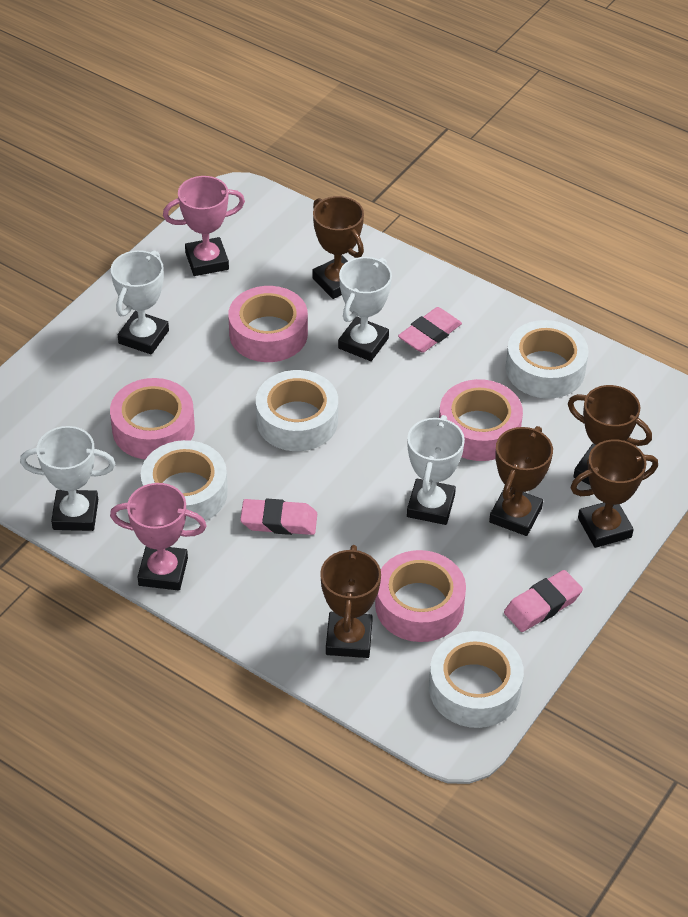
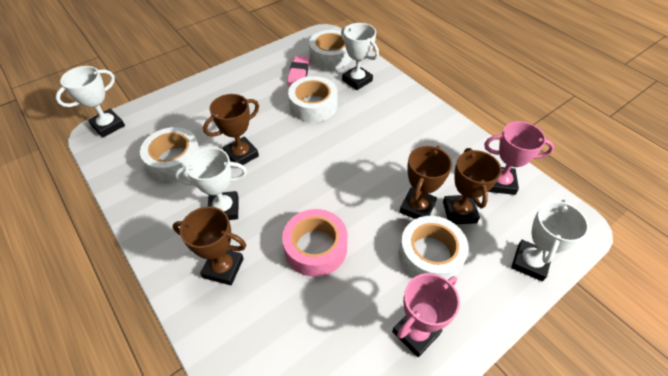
brown trophy: [312,196,364,299] [320,545,381,658] [489,426,553,536] [568,385,652,485] [571,439,658,548] = 5 -> [172,206,246,285] [203,94,259,168] [400,146,452,219] [443,148,502,224] = 4
pink eraser: [240,499,317,535] [398,307,462,353] [504,570,583,632] = 3 -> [287,56,310,86] = 1
pink tape: [110,378,195,459] [228,286,308,362] [375,550,466,642] [439,379,523,461] = 4 -> [282,209,348,277] = 1

